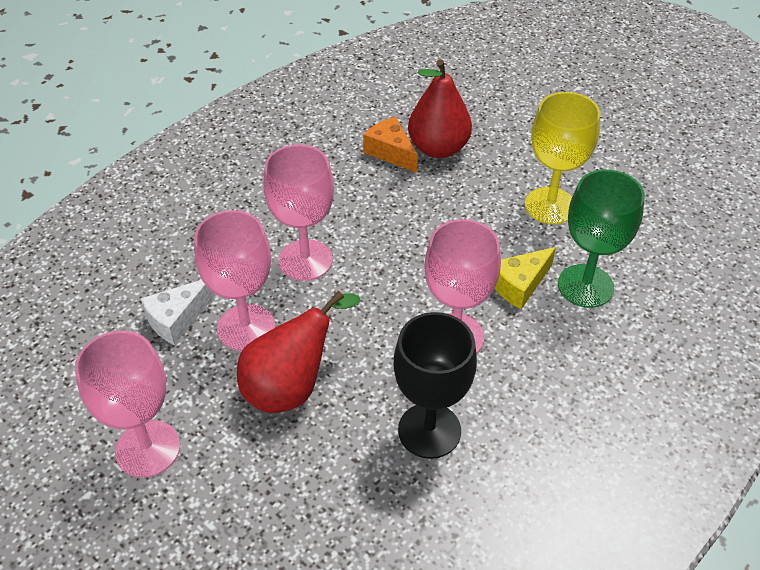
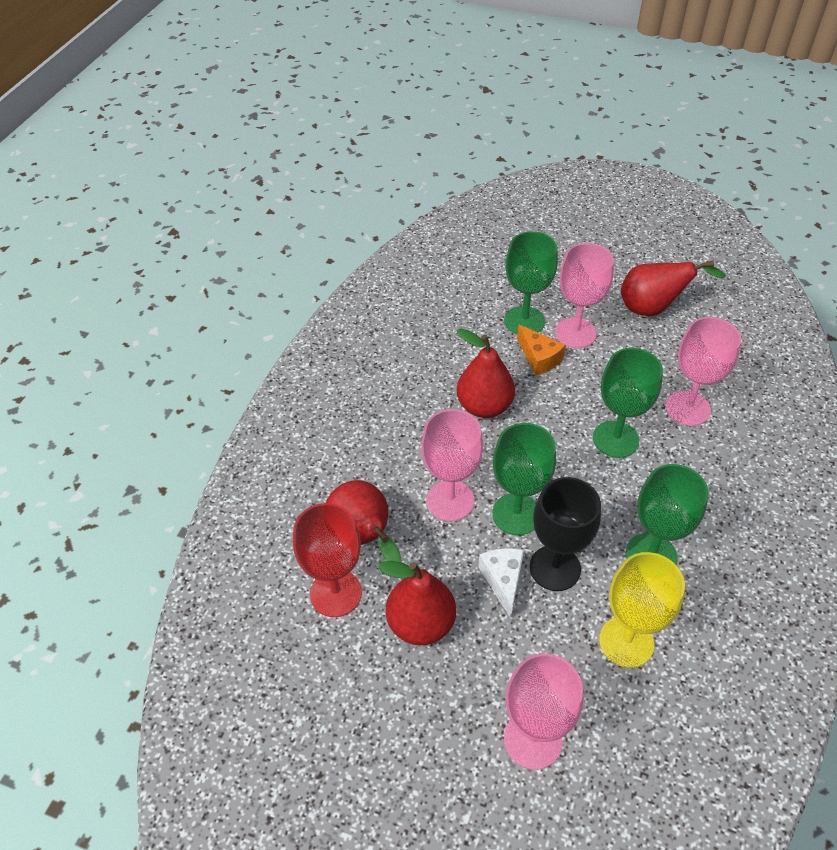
green goblet: [558,169,645,308] = 1 -> [492,423,556,535] [504,231,558,334] [593,348,663,458] [626,464,709,565] = 4
red goblet: none = 0 -> [293,503,362,617] = 1
red pear: [237,291,360,413] [408,59,472,158] = 2 -> [326,480,402,562] [378,561,456,645] [457,329,515,418] [621,260,726,316] = 4
yellow cheese: [495,247,556,309] = 1 -> none = 0

